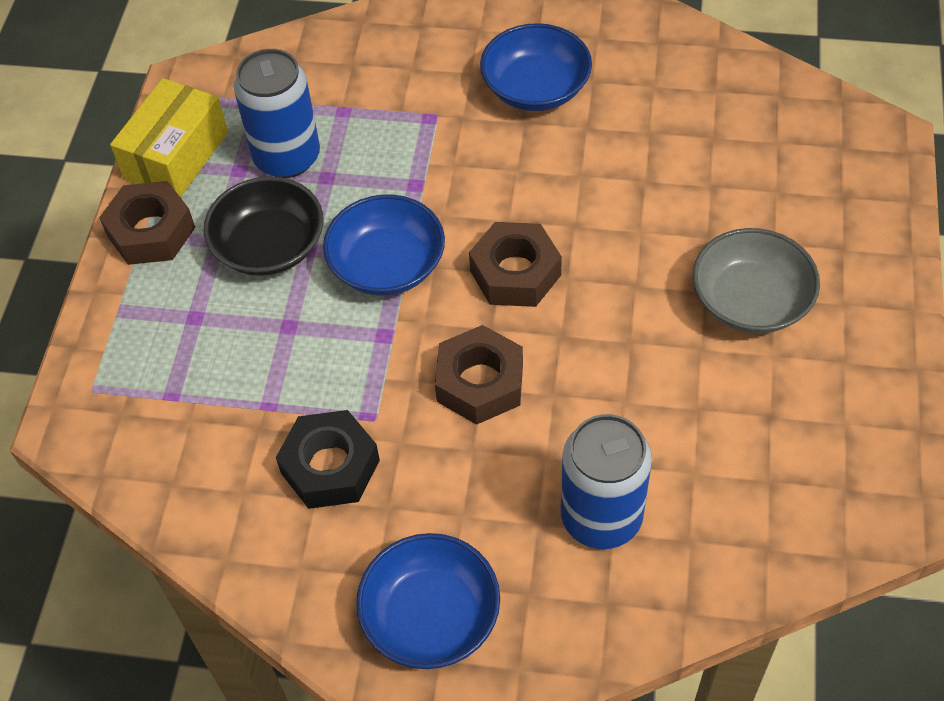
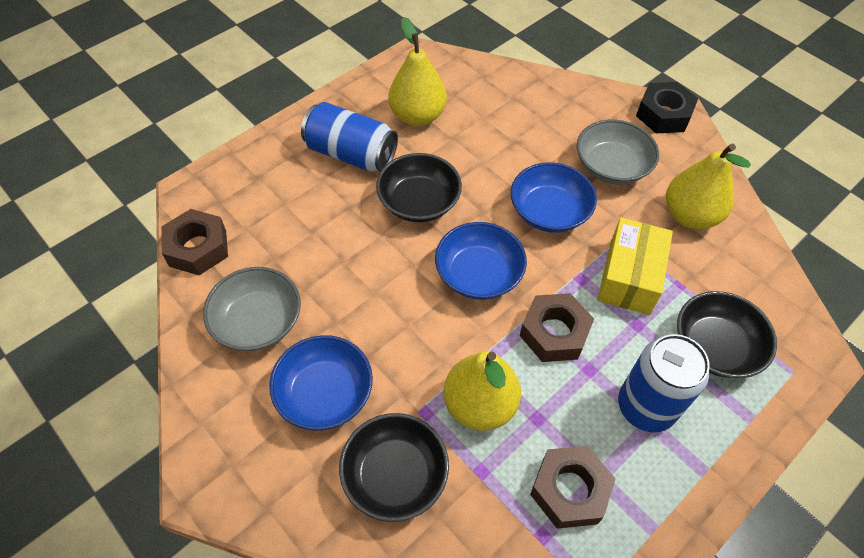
black bowl: [203,176,323,276] = 1 -> [339,413,449,522] [376,153,462,222] [677,291,777,378] = 3
grey bowl: [693,228,820,334] = 1 -> [203,267,301,351] [577,120,659,184] = 2
yellow pear: none = 0 -> [389,17,447,126] [444,351,521,431] [666,143,751,229] = 3

